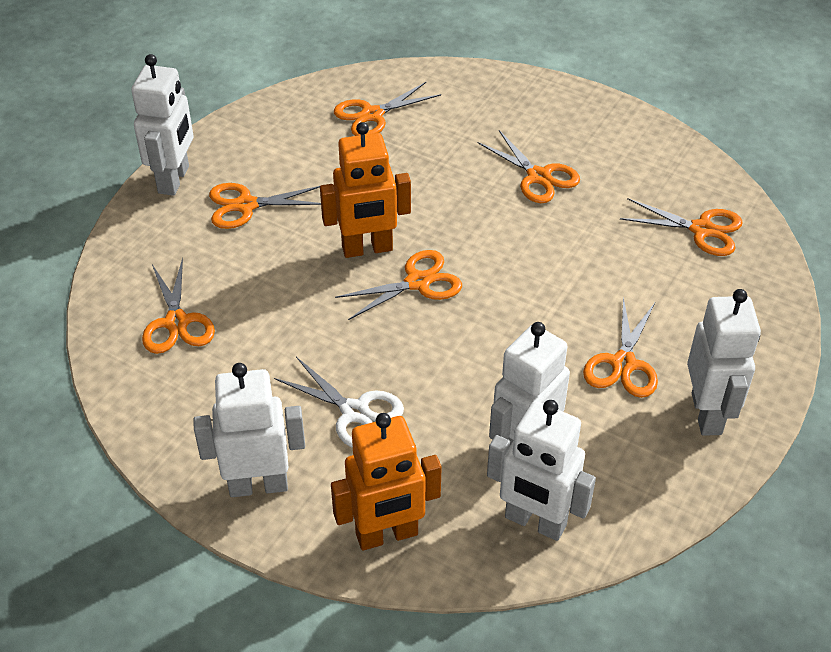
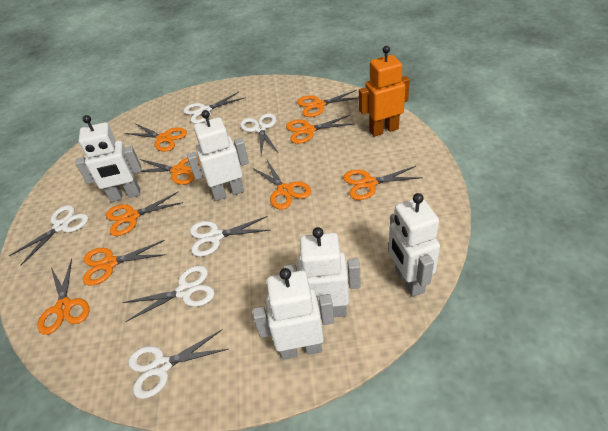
orange robot: [320,122,411,258] [331,413,442,550] = 2 -> [359,46,410,137] = 1
orange scissors: [142,258,215,354] [209,183,321,229] [334,82,441,136] [335,250,462,320] [477,130,580,203] [583,297,658,398] [620,198,743,256] = 7 -> [38,259,89,335] [83,240,166,285] [106,191,183,236] [125,124,187,152] [140,157,201,185] [251,160,311,210] [286,115,354,144] [297,90,359,117] [343,166,423,200] = 9
white scissors: [274,357,404,448] = 1 -> [9,205,89,265] [123,265,215,322] [128,329,229,399] [183,92,246,124] [190,216,271,257] [240,113,278,155] = 6

